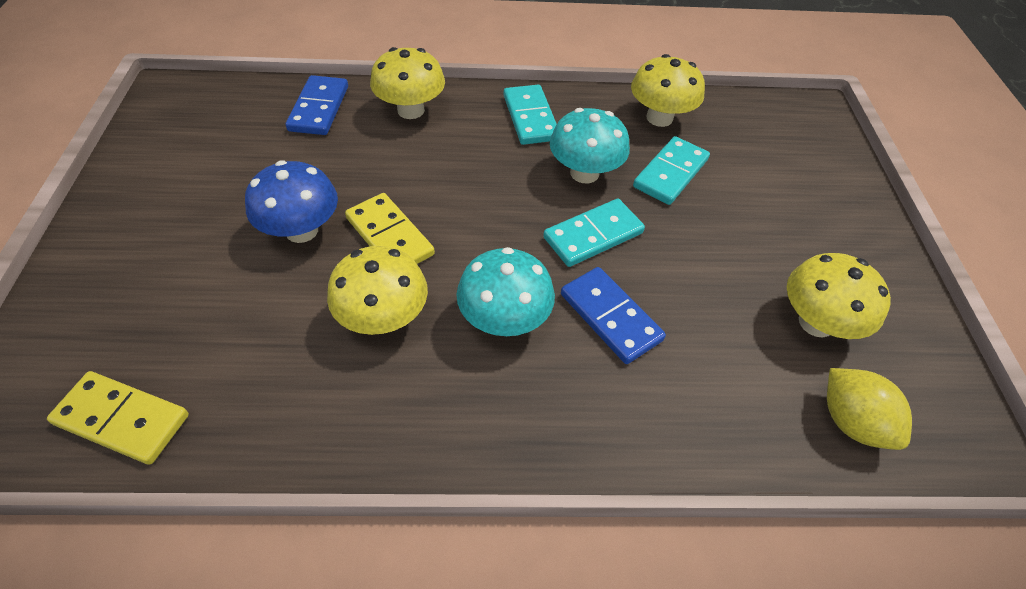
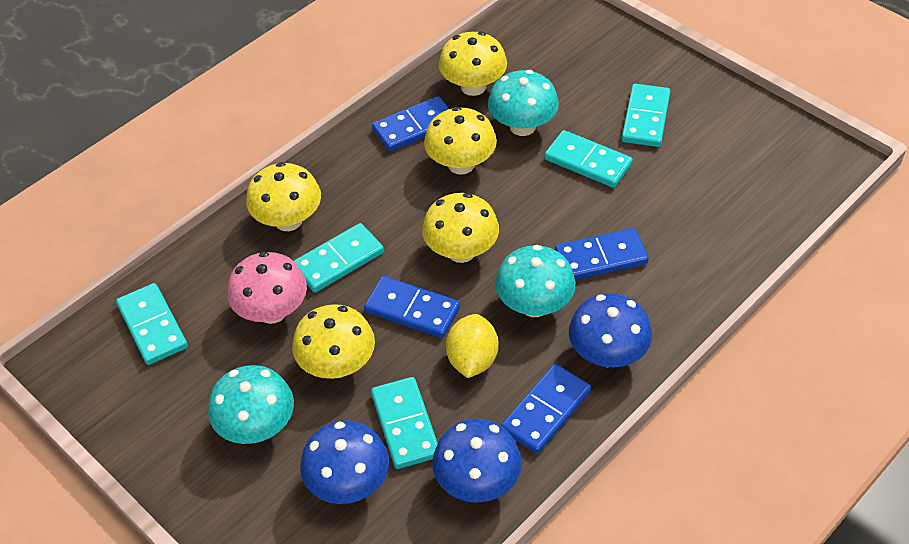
blue domino: [286,75,348,135] [561,267,666,364] = 2 -> [364,276,460,338] [372,96,449,151] [501,364,591,454] [555,228,649,280] = 4
blue mushroom: [245,161,338,243] = 1 -> [300,420,389,504] [432,419,522,503] [569,293,652,367] = 3
pink mushroom: none = 0 -> [227,252,307,324] = 1
turquoise domino: [503,85,557,145] [543,199,645,267] [633,136,710,205] = 3 -> [116,283,188,365] [294,223,384,292] [371,377,438,469] [545,130,633,188] [622,84,670,147] = 5
turquoise mushroom: [456,247,555,336] [550,108,630,183] = 2 -> [208,365,294,444] [488,70,559,136] [495,245,576,317] = 3
yellow domino: [47,371,189,465] [345,193,435,264] = 2 -> none = 0
yellow mushroom: [327,246,428,335] [370,47,445,119] [631,54,705,127] [787,253,891,339] = 4 -> [246,162,321,231] [292,304,375,379] [422,193,499,263] [424,107,497,175] [438,31,507,96] = 5

